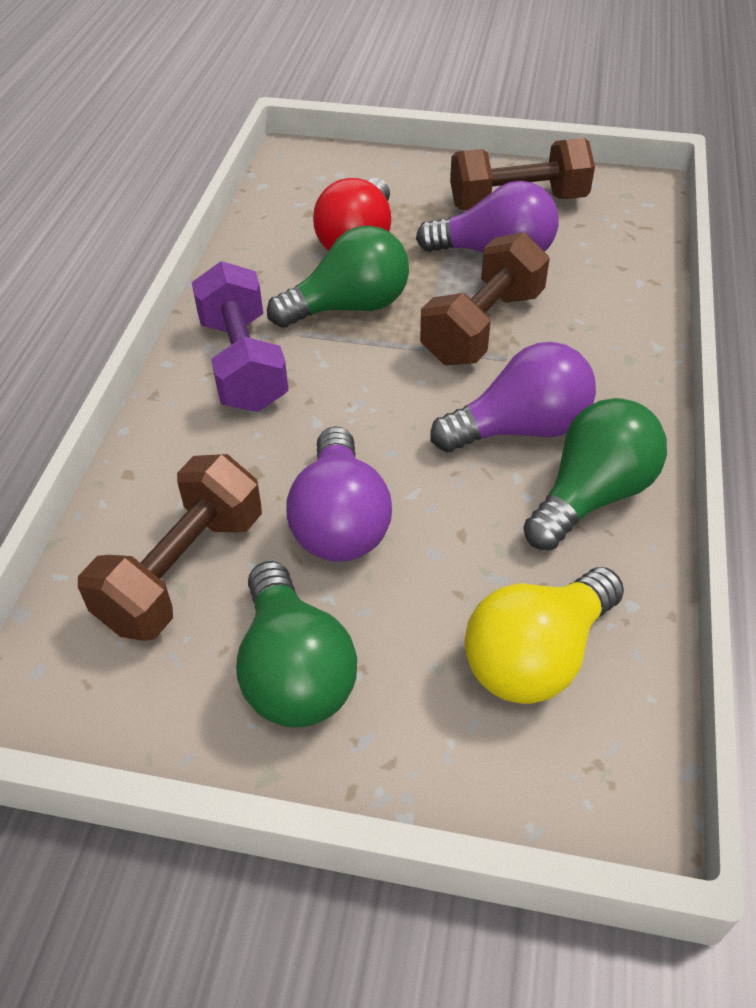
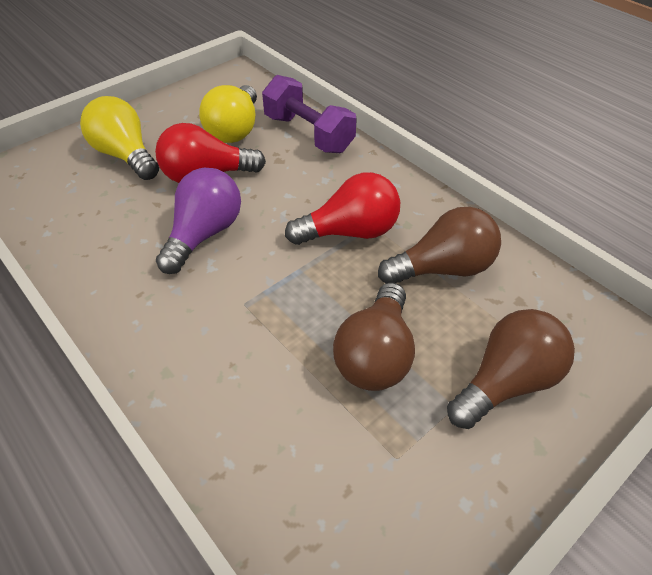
brown dumbbell: [78,454,262,641] [420,232,550,365] [450,138,595,211] = 3 -> none = 0
brown light bulb: none = 0 -> [333,282,415,391] [378,207,501,283] [447,309,575,429] = 3
green light bulb: [236,561,357,728] [267,225,409,328] [523,398,667,550] = 3 -> none = 0
purple light bulb: [286,426,392,562] [416,181,559,253] [430,342,596,452] = 3 -> [156,168,241,274] = 1
red light bulb: [313,178,391,251] = 1 -> [155,123,266,183] [285,172,400,245] = 2
yellow light bulb: [464,567,624,704] = 1 -> [80,96,159,180] [199,85,257,143] = 2

